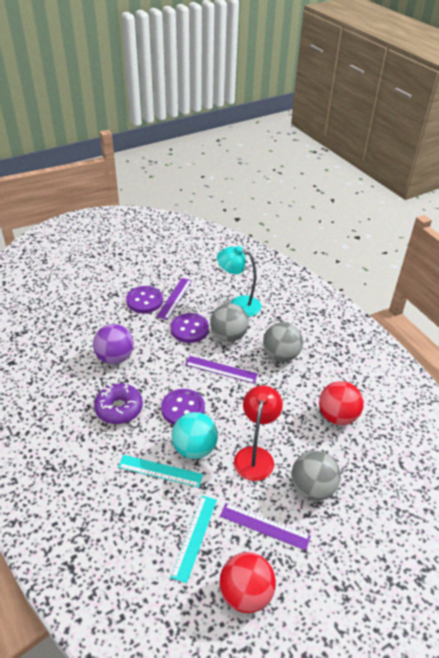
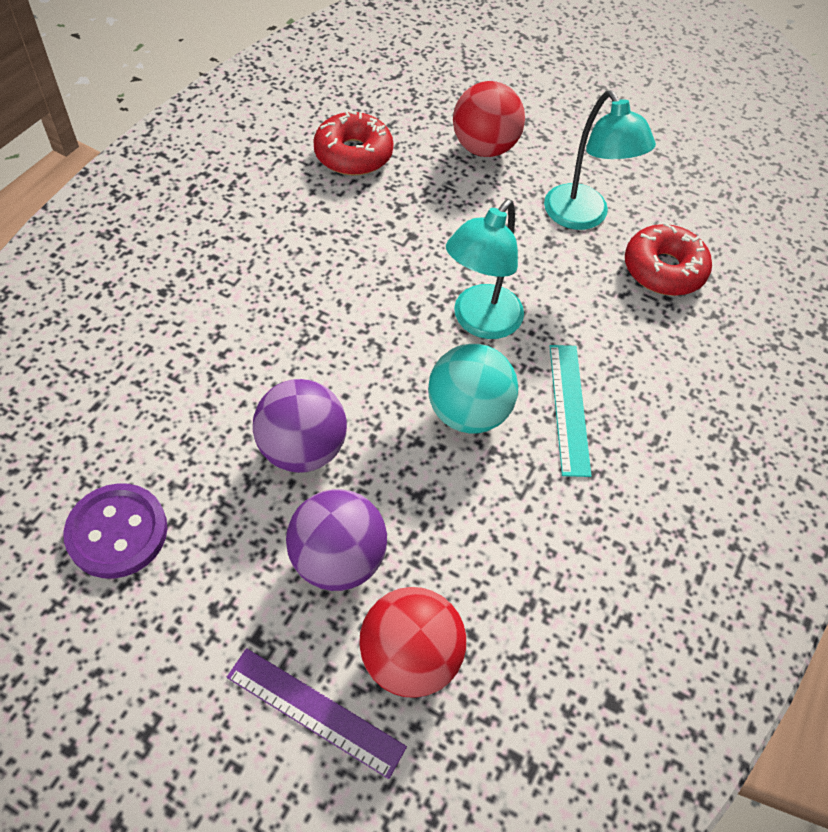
grey ball: [210,303,249,342] [263,322,303,362] [291,451,341,501] = 3 -> none = 0
purple ball: [93,324,134,364] = 1 -> [253,379,347,473] [286,489,387,591] = 2
purple button: [126,286,163,313] [161,389,205,425] [171,313,209,343] = 3 -> [64,483,167,579] = 1
purple donut: [94,383,143,424] = 1 -> none = 0
purple ruler: [156,278,192,320] [185,356,258,383] [220,503,311,551] = 3 -> [227,648,407,779] = 1
red donut: none = 0 -> [313,111,393,176] [625,222,712,296] = 2
red lamp: [234,385,283,481] = 1 -> none = 0
turquoise lamp: [217,246,261,317] = 1 -> [446,200,524,339] [544,90,656,230] = 2
turquoise ruler: [118,455,203,488] [170,495,217,583] = 2 -> [550,345,591,477] = 1

